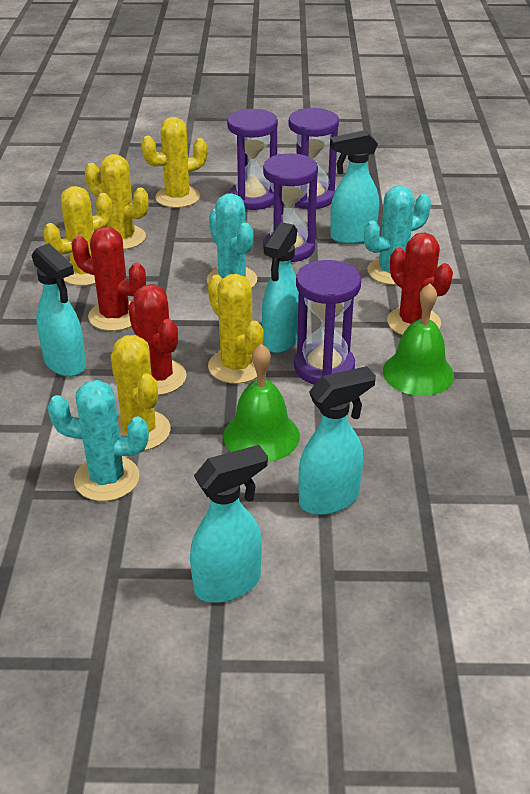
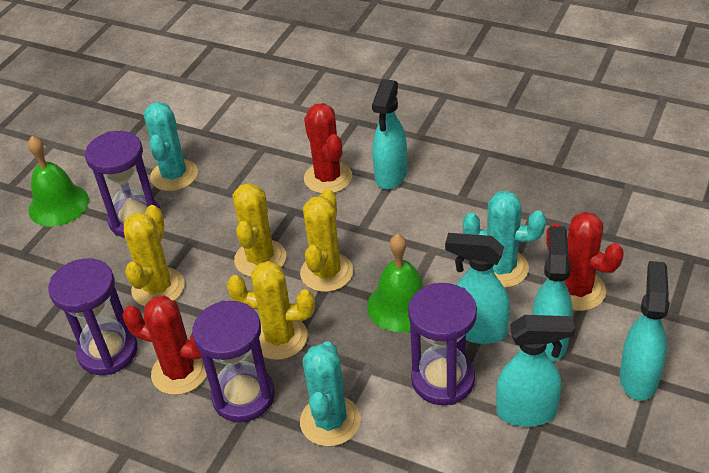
yellow cactus: [43,186,112,286] [85,154,149,250] [111,335,171,451] [141,117,207,208] [208,274,263,384] = 5 -> [124,205,185,306] [227,261,315,360] [233,183,286,277] [300,189,353,292] = 4

